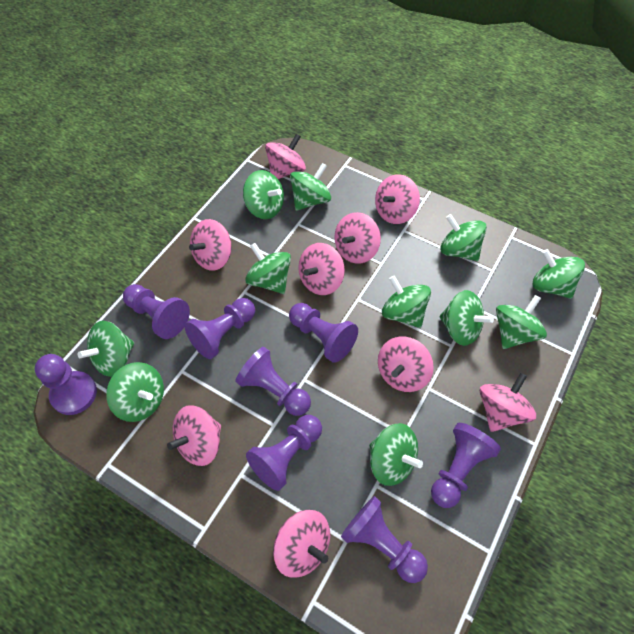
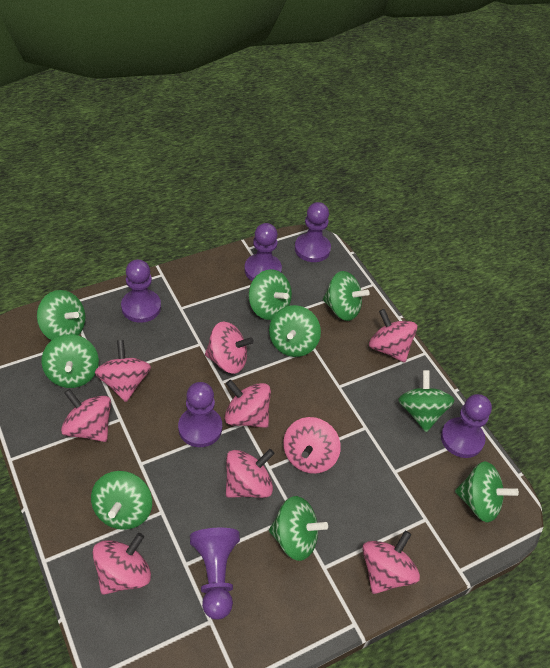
green spinning top: [78,321,134,377] [106,362,164,422] [243,170,284,219] [245,243,291,294] [290,163,331,211] [369,423,423,486] [382,275,431,328] [440,214,487,261] [440,290,494,346] [496,295,547,349] [533,249,585,299] = 11 -> [37,290,86,340] [42,334,99,388] [91,471,152,530] [248,269,292,320] [269,305,321,357] [269,496,328,561] [323,271,370,321] [398,370,455,432] [455,461,519,522] = 9
purple pawn: [35,354,97,415] [123,284,190,339] [185,298,255,359] [235,347,311,416] [246,415,322,491] [289,303,358,363] [341,496,428,583] [431,423,501,508] = 8 -> [121,259,161,323] [178,382,222,447] [190,528,240,619] [244,223,282,281] [295,202,331,262] [441,394,492,458] = 6

